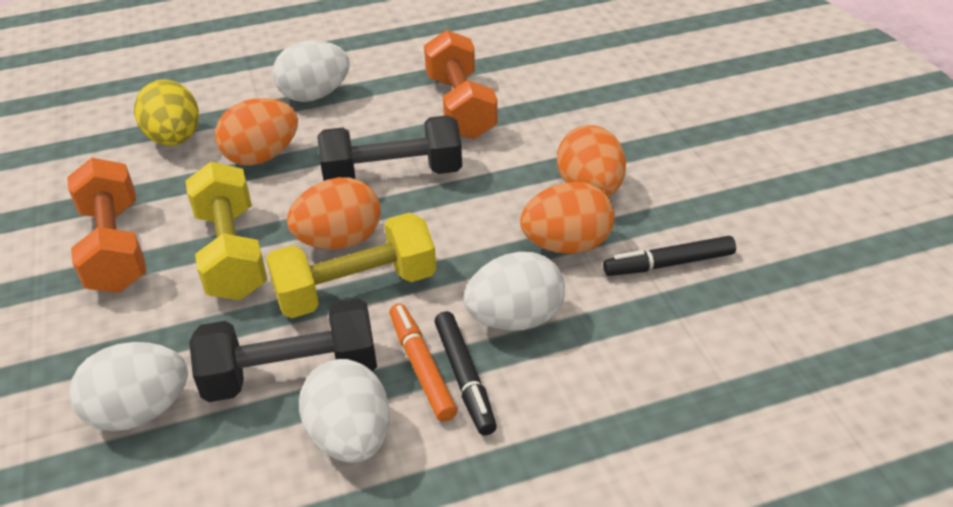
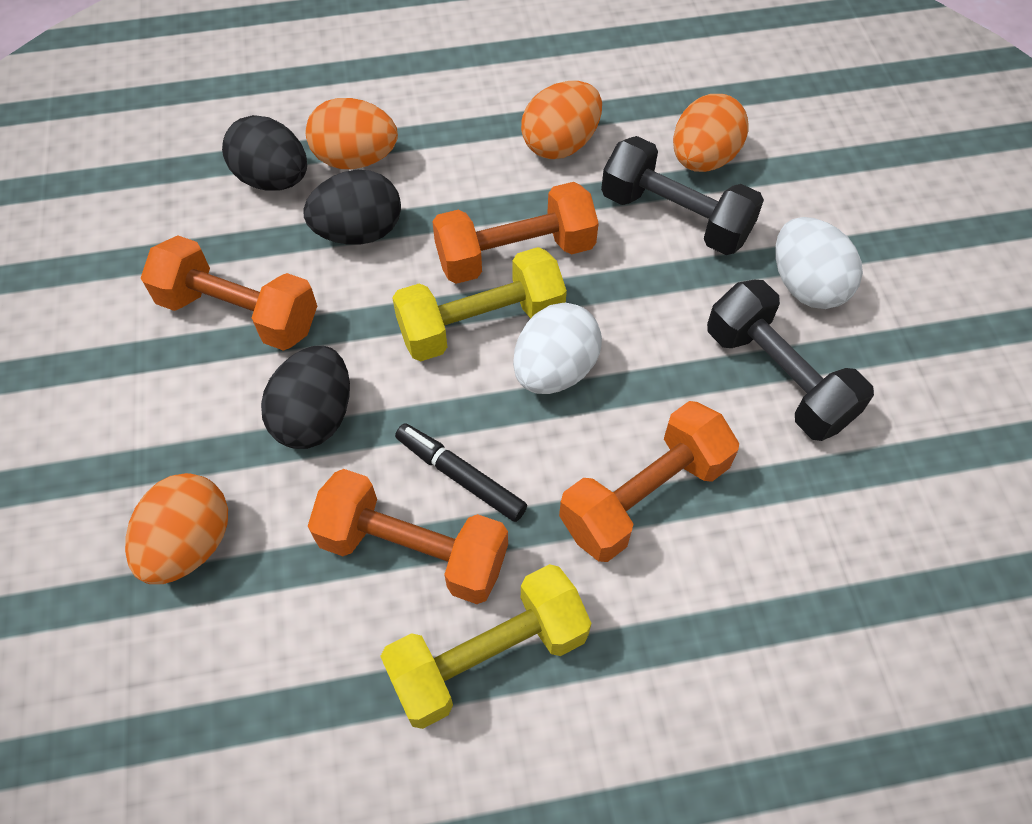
black egg: none = 0 -> [222,115,307,191] [261,346,350,449] [303,170,401,245] = 3
black marker: [435,311,497,435] [603,236,736,276] = 2 -> [395,423,527,522] = 1
orange dumbbell: [67,158,146,293] [424,30,498,140] = 2 -> [141,236,317,351] [308,469,508,604] [432,182,599,284] [559,401,739,562] = 4
orange marker: [389,303,457,422] = 1 -> none = 0
white egg: [69,342,188,431] [272,40,350,102] [299,359,390,463] [464,252,565,331] = 4 -> [513,303,602,394] [775,217,863,309] = 2
yellow egg: [134,80,199,146] = 1 -> none = 0

